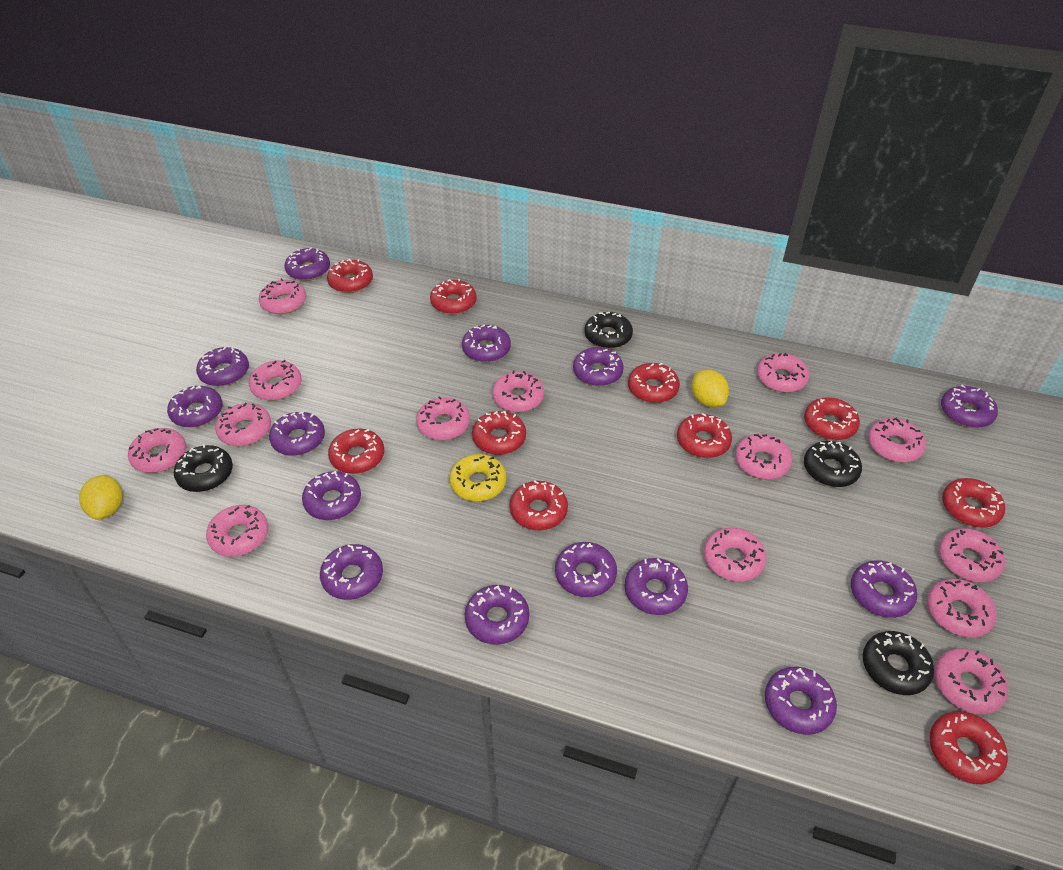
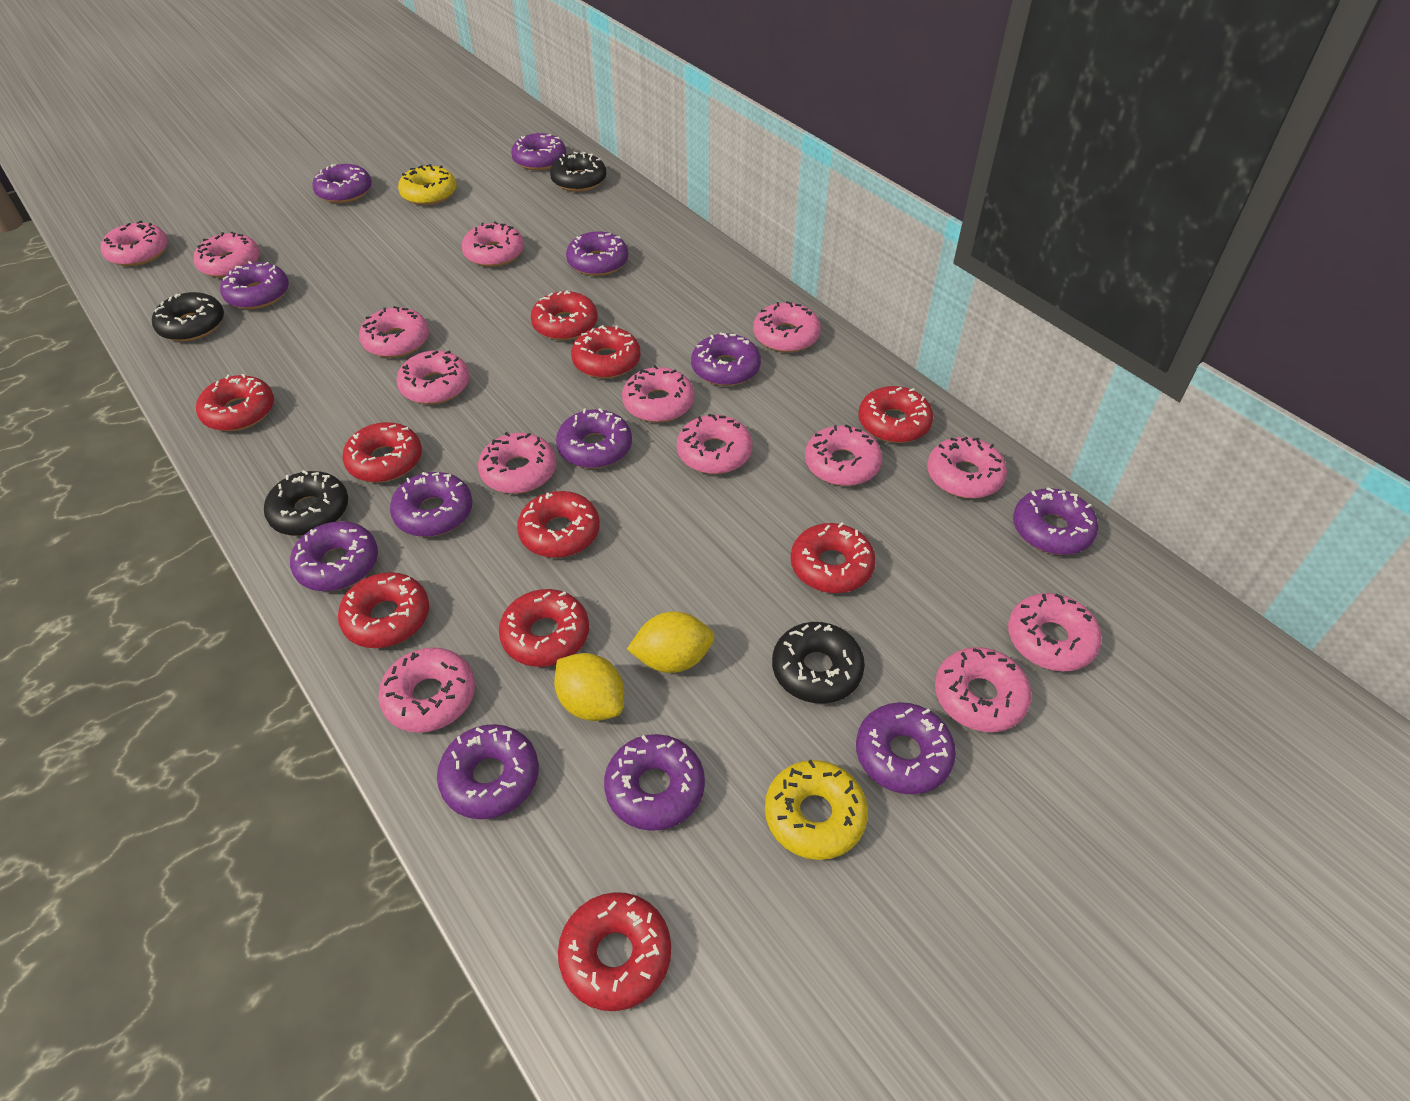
purple donut: [167,386,223,427] [196,347,249,386] [269,411,325,456] [285,247,330,281] [302,471,361,520] [320,544,383,600] [462,325,511,362] [465,585,529,645] [555,542,617,597] [573,347,624,386] [624,558,688,615] [765,667,837,735] [851,561,917,618] [941,384,998,428] = 14 -> [220,261,289,309] [290,521,378,591] [312,164,372,203] [390,472,473,537] [437,724,539,819] [511,133,566,170] [556,408,632,468] [566,231,628,276] [604,734,705,831] [691,333,761,386] [856,702,956,795] [1013,487,1098,555] = 12
yellow donut: [449,454,506,501] = 1 -> [398,164,457,205] [765,760,868,860] = 2

